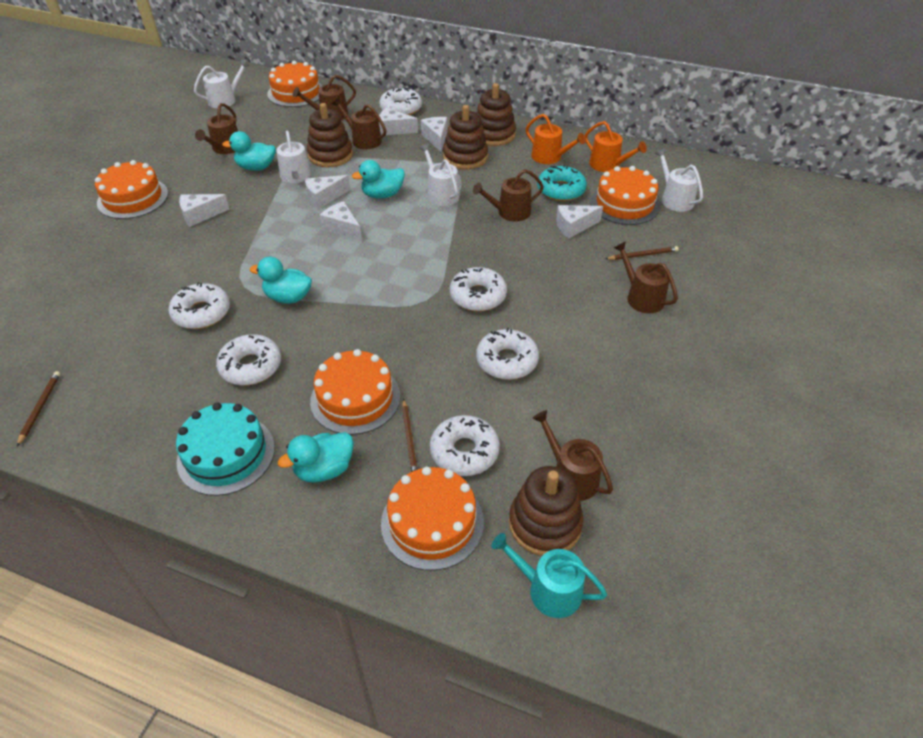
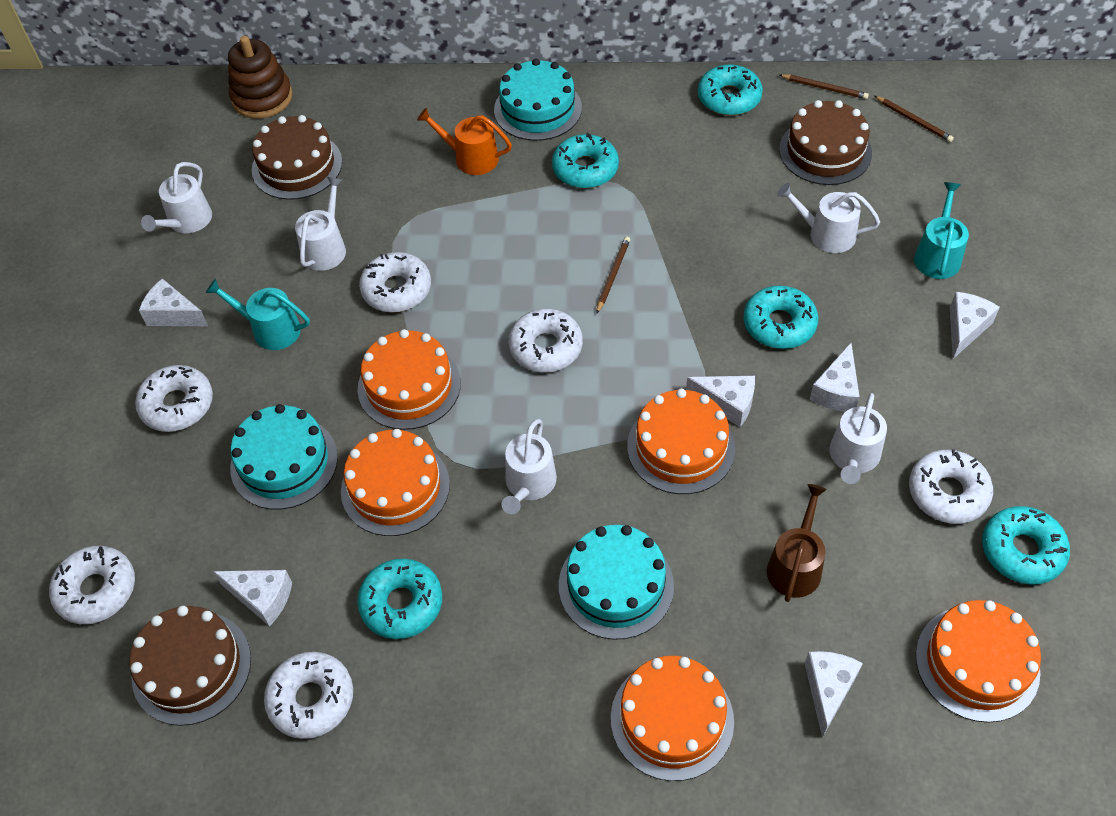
brown cake: none = 0 -> [129,606,251,726] [252,115,342,200] [779,100,872,185] = 3
brown stacking toy: [307,103,353,167] [443,105,488,169] [477,83,516,146] [509,466,584,556] = 4 -> [228,36,293,119] = 1
brown watering can: [195,103,238,154] [293,75,356,120] [332,97,386,149] [473,169,544,222] [532,410,613,501] [614,241,678,313] = 6 -> [767,484,827,602] = 1
orange watering can: [526,114,586,164] [585,121,647,172] = 2 -> [417,108,512,175] = 1
turquoise cake: [176,403,275,496] = 1 -> [230,404,338,510] [494,59,582,141] [559,525,674,640] = 3
turquoise donut: [537,165,587,201] = 1 -> [357,559,442,639] [552,132,619,188] [698,64,763,116] [743,286,818,349] [982,506,1070,585] = 5
turquoise duck: [222,131,276,171] [250,257,312,304] [278,432,354,482] [352,160,405,199] = 4 -> none = 0
turquoise watering can: [491,533,607,618] = 1 -> [206,279,310,350] [914,182,969,279] = 2
white watering can: [194,59,250,108] [276,130,311,183] [419,143,460,206] [655,148,703,212] = 4 -> [141,162,212,233] [295,177,346,271] [501,419,557,514] [777,183,880,253] [829,393,887,484] = 5

